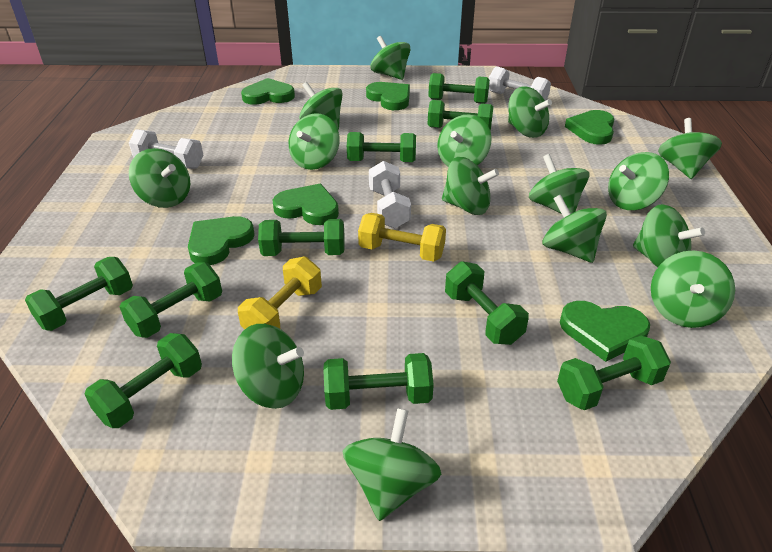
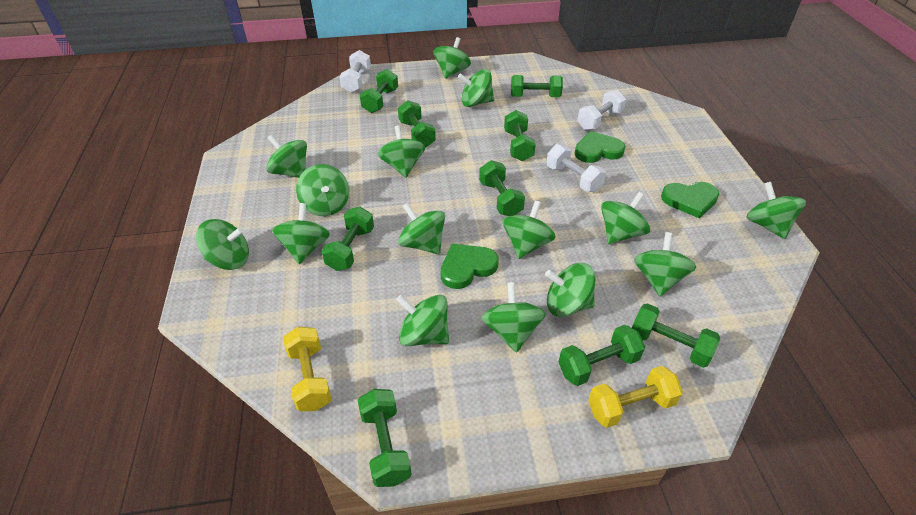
green dumbbell: [25,257,133,331] [85,333,202,428] [120,262,222,338] [258,219,344,256] [323,353,434,410] [347,132,416,162] [428,73,490,104] [428,100,493,130] [445,261,529,345] [557,336,671,410] = 10 -> [322,207,374,271] [358,389,412,487] [360,69,398,113] [398,100,436,148] [479,160,525,216] [504,110,536,161] [511,75,563,97] [559,325,645,386] [632,303,720,368] = 9
green heart: [188,216,255,265] [241,78,295,105] [272,184,339,225] [366,82,410,110] [560,301,650,362] [565,110,614,145] = 6 -> [441,244,499,289] [575,131,626,163] [661,182,719,219] = 3

